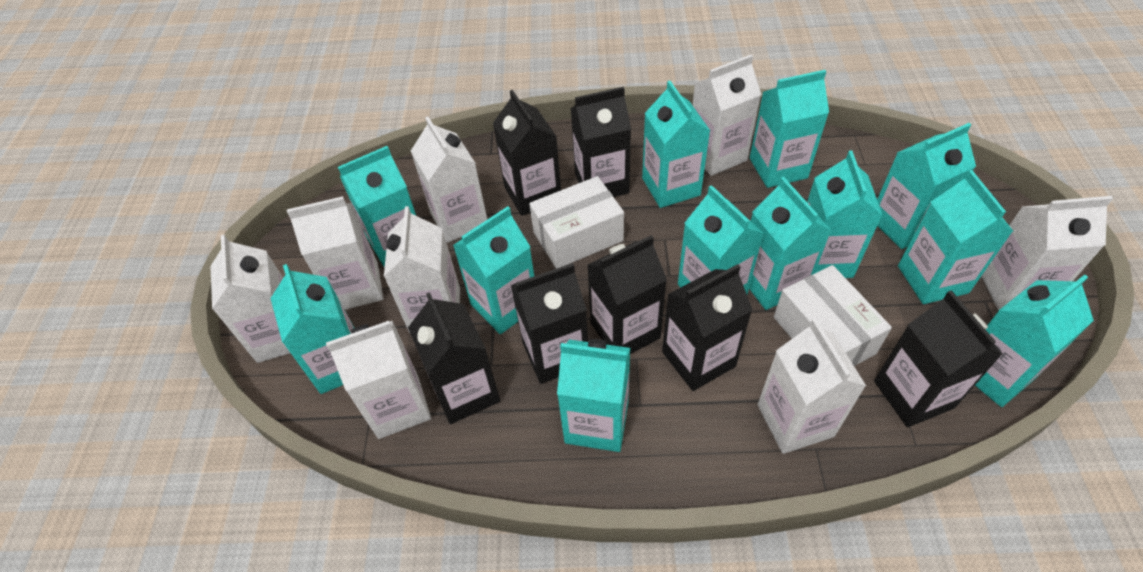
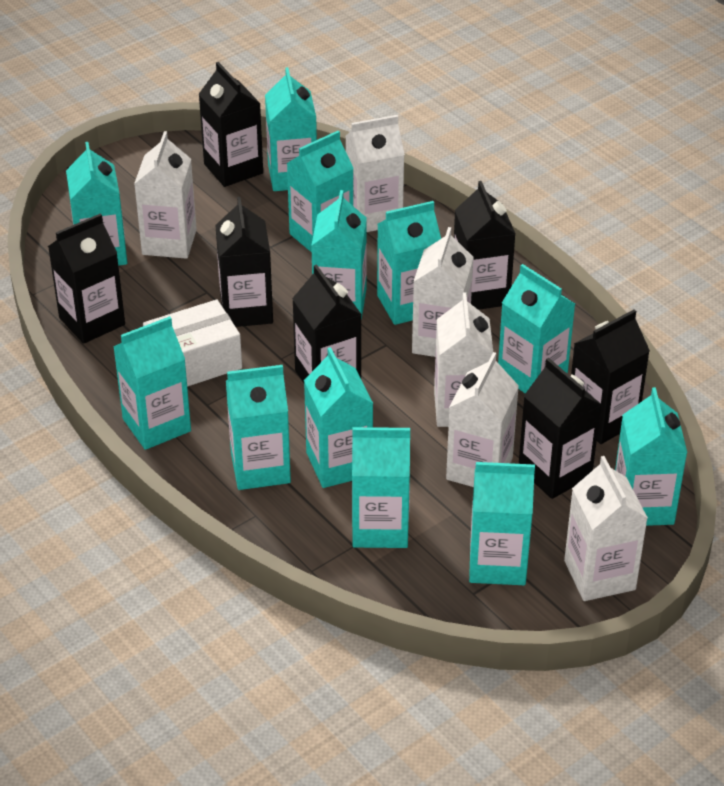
white box: [529,176,624,269] [774,265,892,366] = 2 -> [143,300,242,387] = 1
white carton: [210,235,290,363] [287,196,383,310] [326,321,431,439] [384,206,460,333] [411,116,487,243] [693,54,761,176] [757,319,866,454] [981,196,1113,310] = 8 -> [134,131,197,259] [345,115,405,232] [412,227,474,357] [434,292,493,427] [446,352,519,487] [564,456,648,601] = 6

